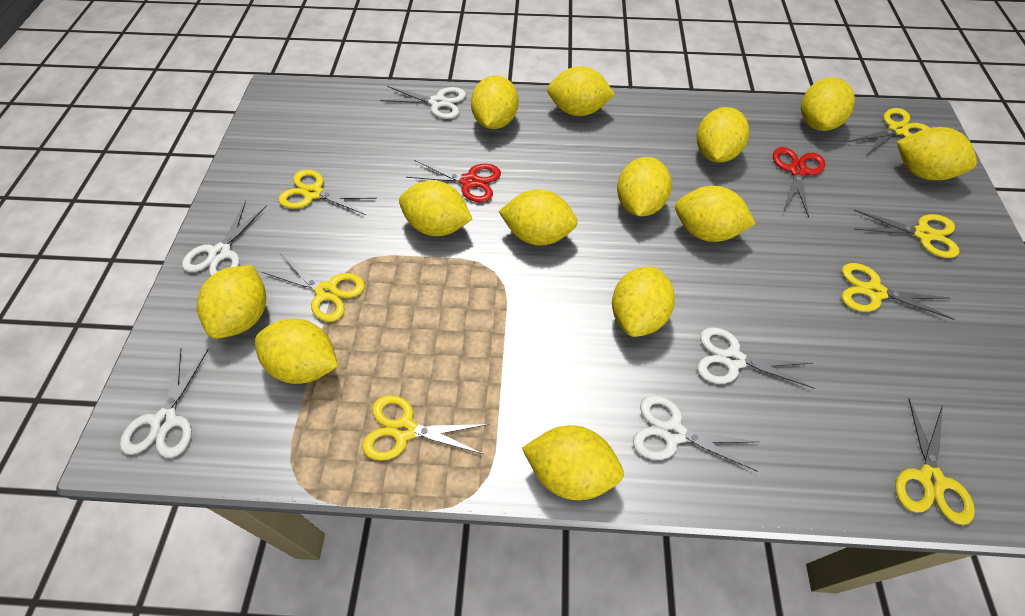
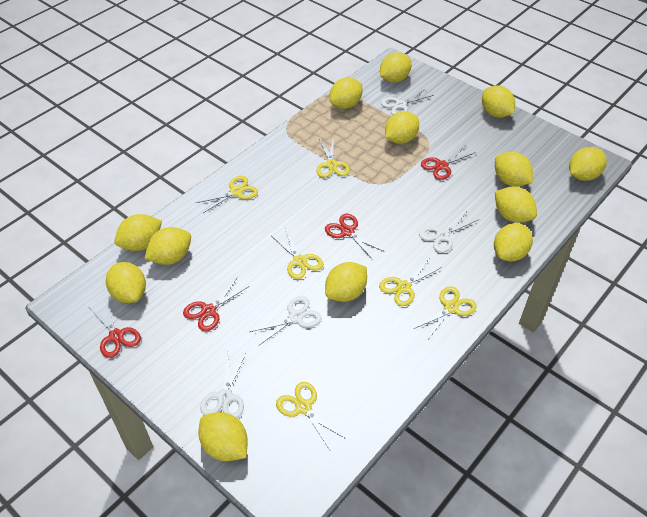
red scissors: [406,160,501,202] [773,147,825,218] = 2 -> [89,299,141,358] [183,278,249,331] [325,214,385,260] [421,146,476,180] = 4
white scissors: [120,348,209,458] [182,201,267,276] [380,86,466,119] [633,395,759,472] [697,327,815,389] = 5 -> [200,352,246,418] [250,296,321,345] [381,88,434,115] [419,211,479,253] = 4
yellow scissors: [263,253,365,322] [279,170,377,215] [362,395,489,461] [842,263,955,320] [849,108,929,156] [854,210,959,258] [895,398,975,525] = 7 -> [196,176,258,213] [272,229,323,279] [276,382,346,450] [316,138,350,178] [379,259,442,306] [414,286,476,341] = 6

